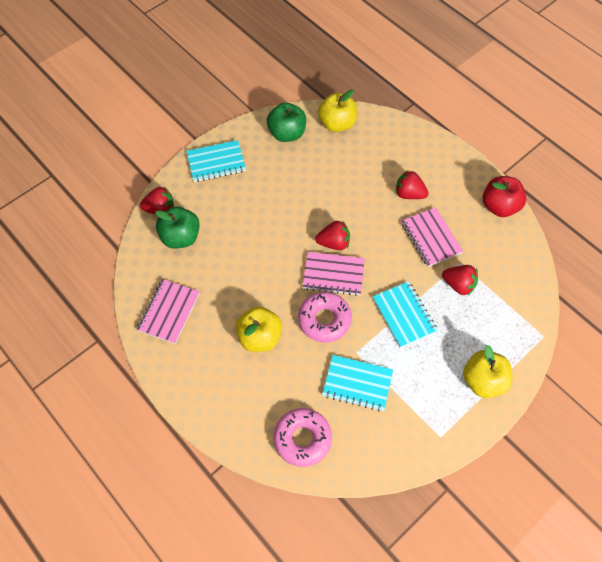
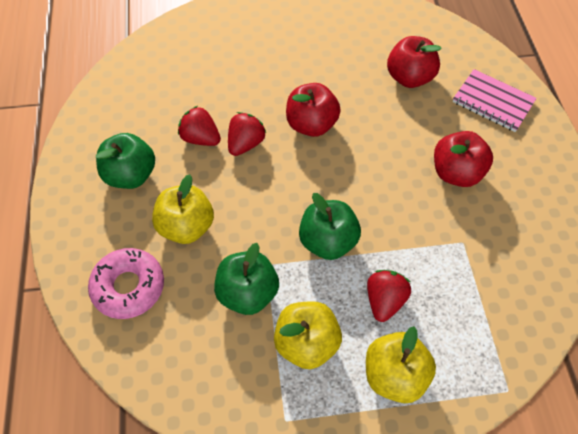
green apple: [155,207,200,249] [267,102,306,142] = 2 -> [96,133,155,189] [214,243,279,315] [299,193,361,260] = 3
pink donut: [273,408,332,467] [298,292,352,342] = 2 -> [88,248,164,319] = 1
pink notebook: [137,279,200,344] [302,252,365,296] [402,207,463,267] = 3 -> [452,69,537,132] = 1
red apple: [483,176,526,217] = 1 -> [286,83,341,137] [387,36,442,88] [434,131,493,187] = 3
red strawberry: [140,187,174,215] [315,220,350,250] [395,170,429,199] [442,265,478,295] = 4 -> [178,106,221,146] [228,112,266,156] [367,270,411,322] = 3
turquoise notebook: [186,140,246,182] [322,355,393,411] [373,281,438,348] = 3 -> none = 0

